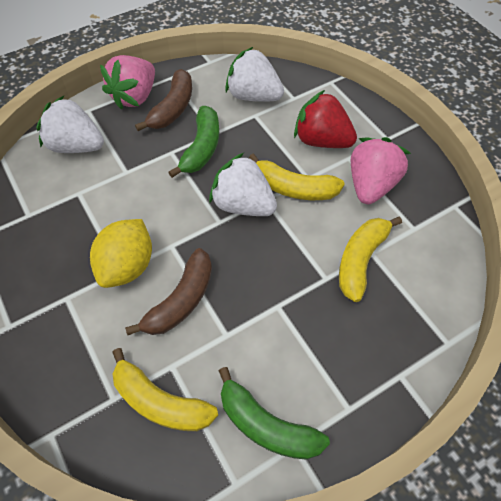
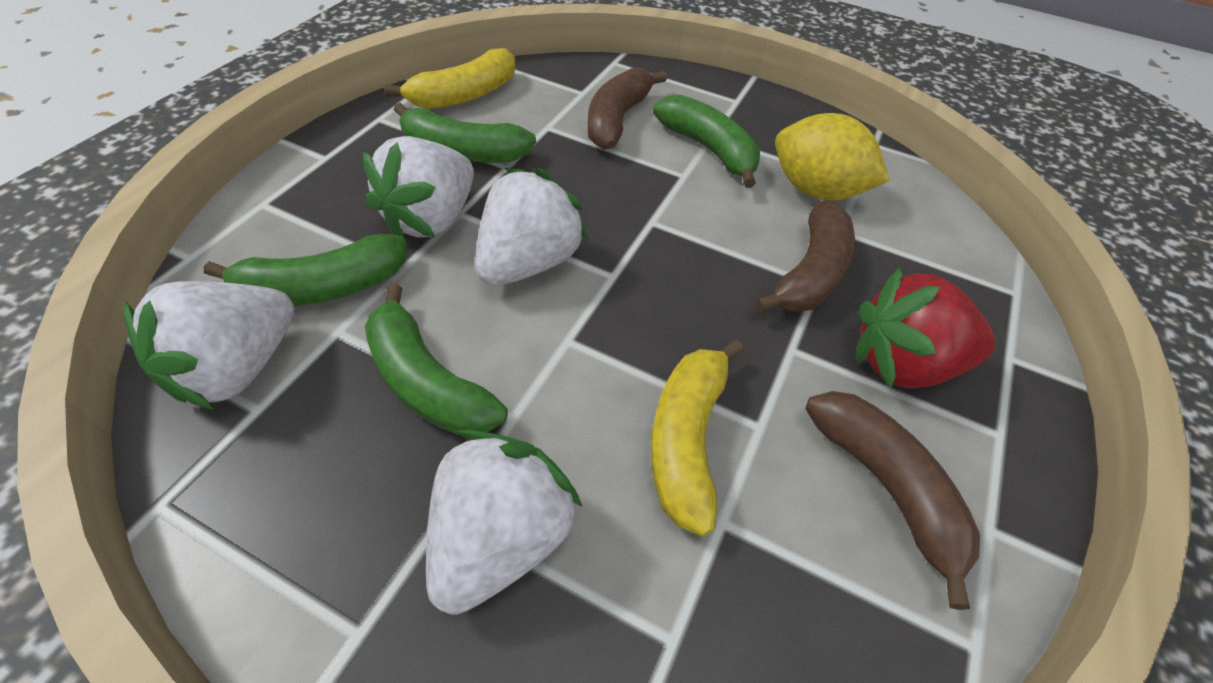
brown banana: [125,248,212,335] [135,69,192,131] = 2 -> [588,67,667,150] [755,201,855,312] [806,391,980,610] = 3
green banana: [168,106,219,178] [219,367,330,460] = 2 -> [204,234,407,306] [365,284,508,435] [394,103,536,163] [653,95,760,188] = 4
pink strawberry: [100,55,155,110] [351,137,411,204] = 2 -> none = 0
white strawberry: [36,96,104,153] [209,153,277,216] [225,47,284,102] = 3 -> [123,281,295,410] [363,136,474,237] [426,430,582,615] [475,168,589,286] = 4
yellow banana: [112,348,218,431] [249,154,345,200] [339,217,402,302] = 3 -> [384,48,516,109] [651,339,744,537] = 2

